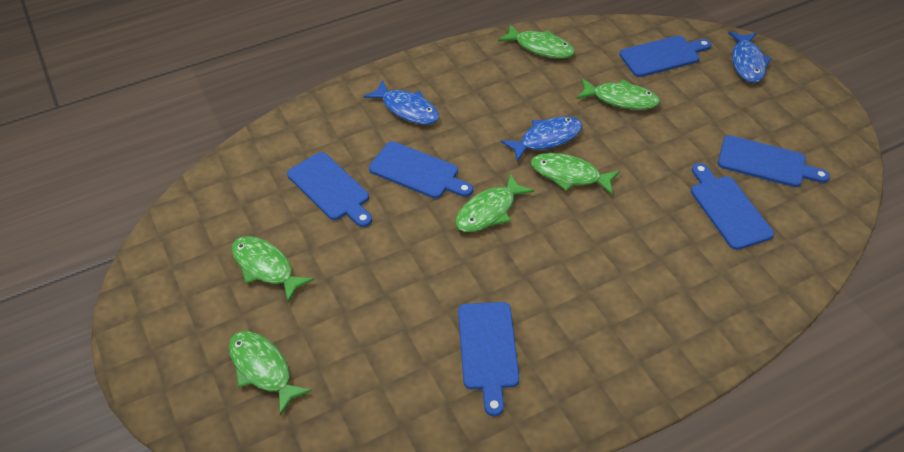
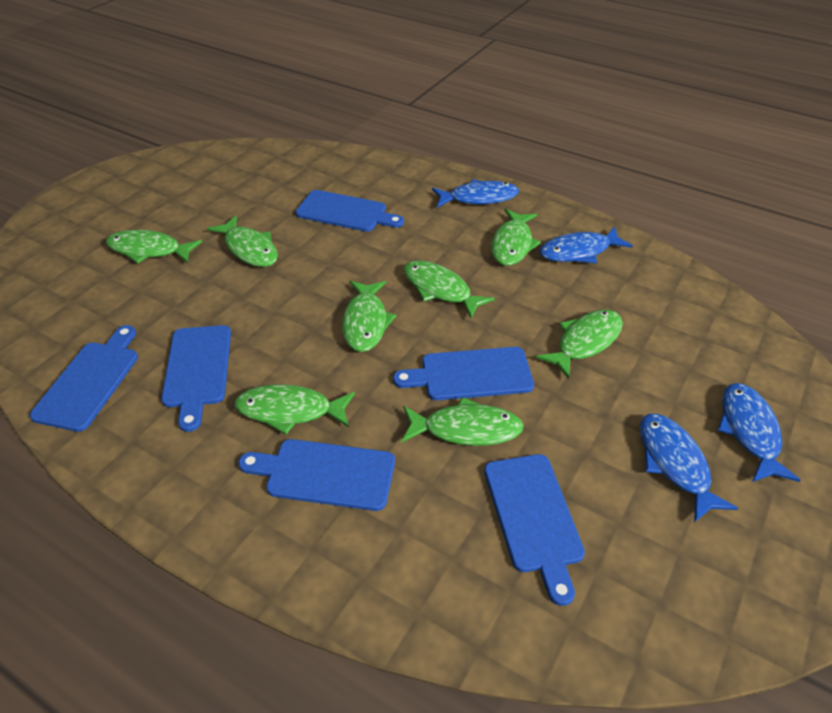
blue fish: [364,80,439,125] [501,117,583,162] [728,31,772,83] = 3 -> [432,179,519,208] [539,227,633,263] [640,414,738,522] [718,383,801,482] = 4
green fish: [229,331,312,416] [231,236,314,302] [455,173,534,232] [498,24,575,58] [531,153,620,195] [577,78,660,110] = 6 -> [106,230,202,264] [207,215,278,267] [235,384,355,435] [342,281,396,352] [401,397,524,446] [404,260,495,318] [491,209,541,266] [536,310,623,379] = 8

